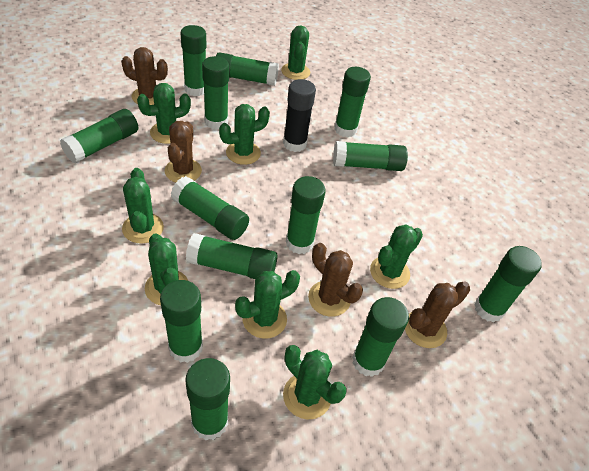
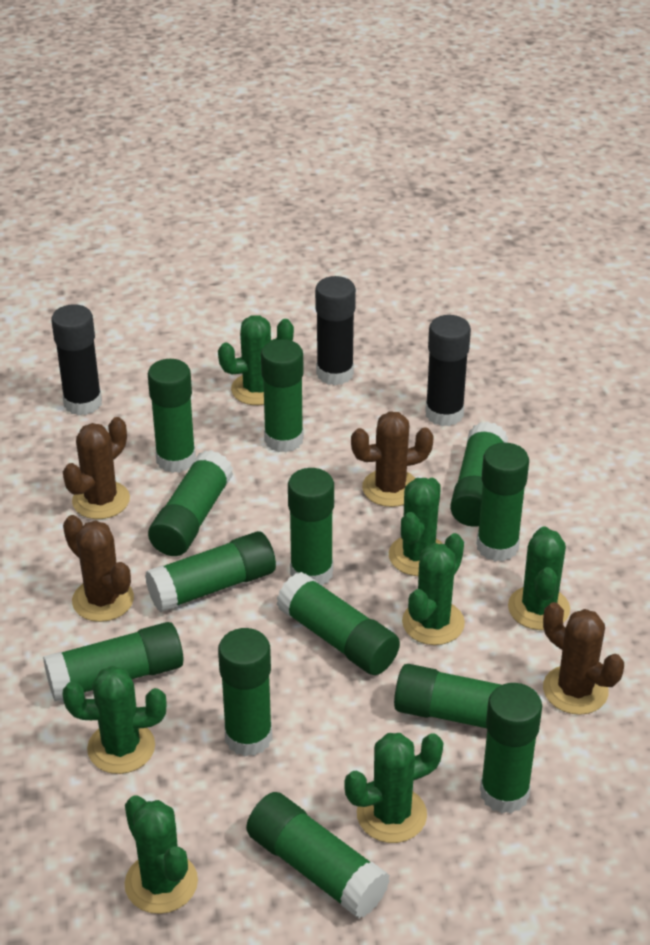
black glue stick: [283,79,316,152] = 1 -> [51,304,102,415] [315,276,356,385] [425,315,471,426] = 3
green cactus: [122,168,164,243] [137,83,191,144] [145,233,189,305] [219,104,270,165] [235,270,300,339] [281,25,310,80] [283,345,347,420] [370,225,423,289] = 8 -> [62,666,166,774] [125,795,198,914] [218,315,294,405] [344,733,443,843] [389,478,443,576] [402,533,465,645] [508,527,570,630] = 7

